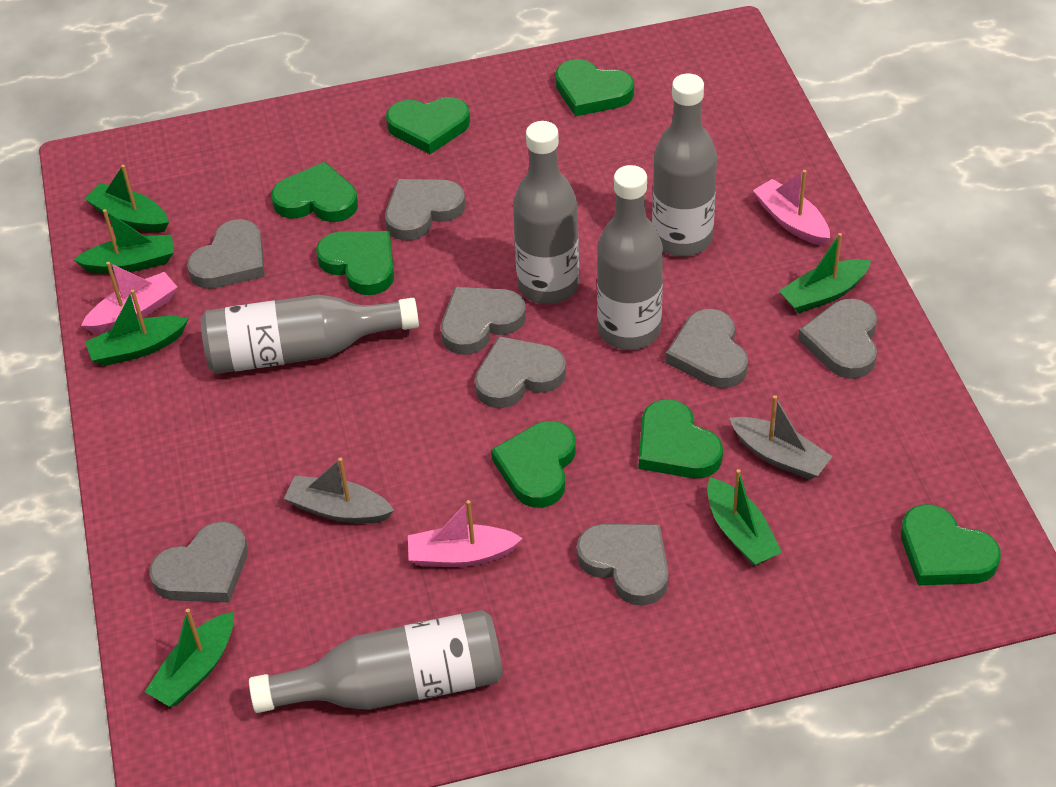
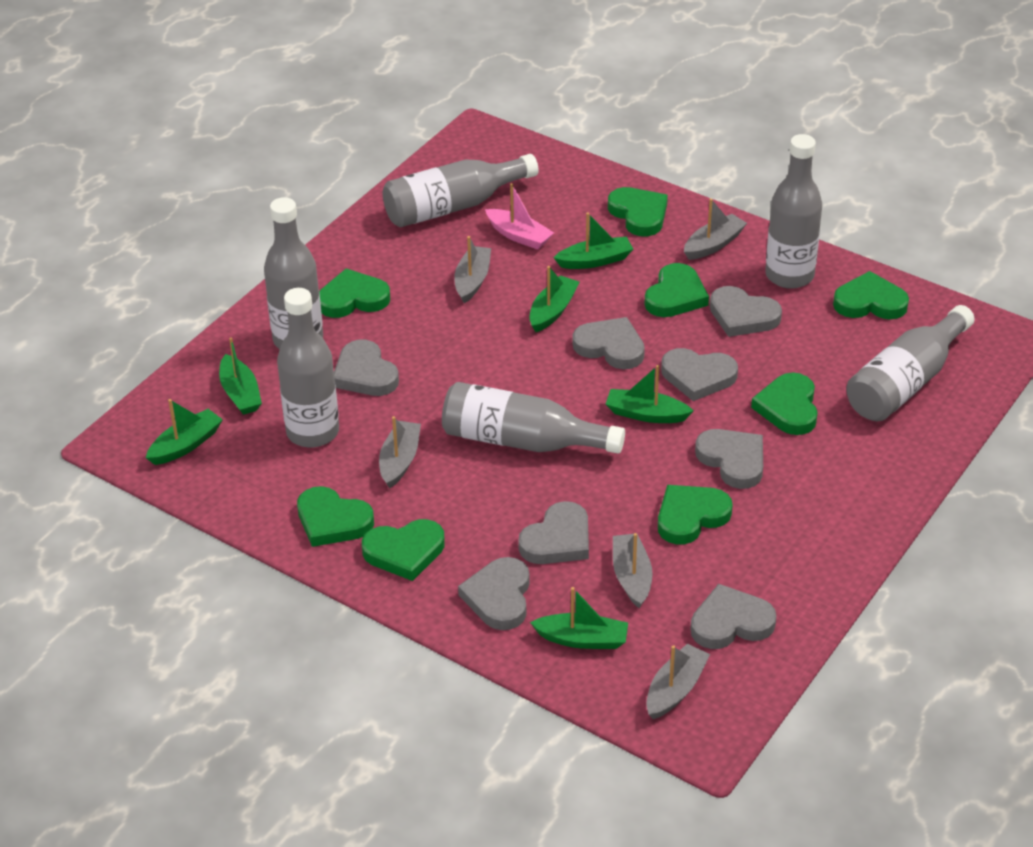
green heart: [271,162,358,222] [316,231,394,295] [386,97,470,154] [491,421,575,508] [555,59,634,116] [639,399,723,478] [901,504,1001,585] = 7 -> [297,486,374,547] [319,268,390,318] [362,519,445,581] [608,187,668,236] [644,263,709,317] [658,485,733,544] [751,373,818,435] [833,271,909,319] = 8
grey boat: [284,458,394,523] [729,395,833,480] = 2 -> [379,416,421,489] [454,236,491,303] [613,533,653,608] [646,644,710,719] [684,198,747,260] = 5
grey bottle: [201,295,419,374] [249,610,503,713] [513,121,579,304] [597,165,663,350] [652,73,717,257] = 5 -> [264,197,323,349] [277,288,339,448] [383,154,539,227] [442,382,625,454] [765,134,822,289] [846,305,975,421] = 6
pink boat: [81,262,177,333] [408,500,523,567] [753,170,830,246] = 3 -> [485,183,554,250] = 1

